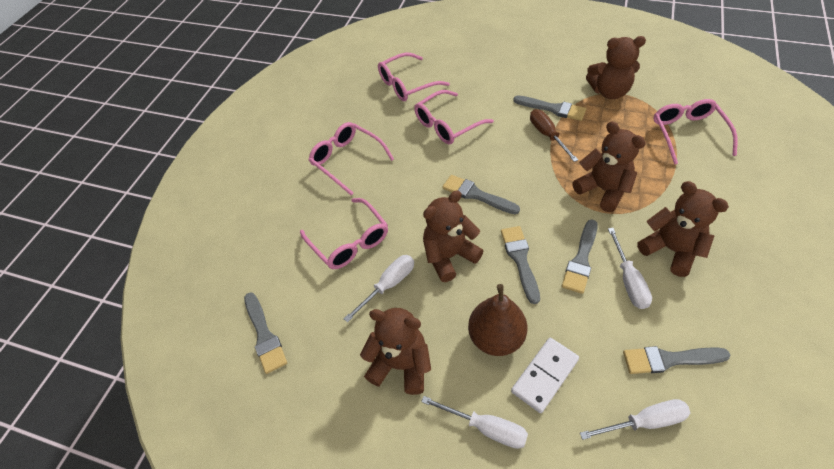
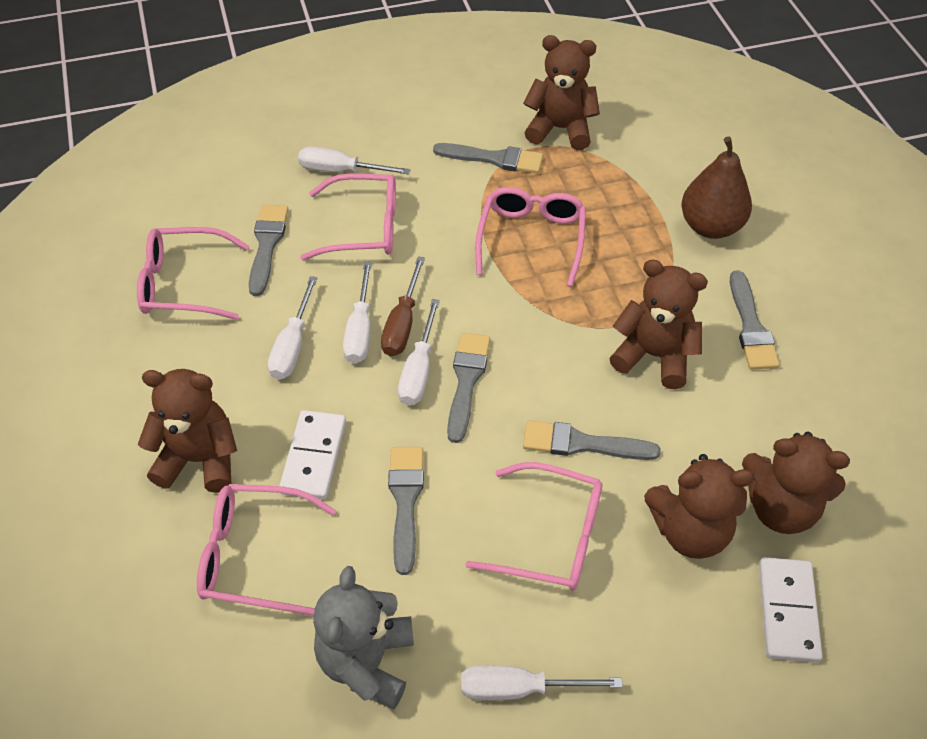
grey teddy bear: none = 0 -> [313,566,414,709] = 1
white domino: [511,338,579,413] = 1 -> [279,410,346,500] [759,557,823,663] = 2
white screwdriver: [344,255,414,323] [421,396,528,449] [580,399,690,440] [608,228,652,309] = 4 -> [268,276,318,379] [298,146,410,175] [343,261,372,364] [398,299,440,406] [461,665,623,700] = 5

